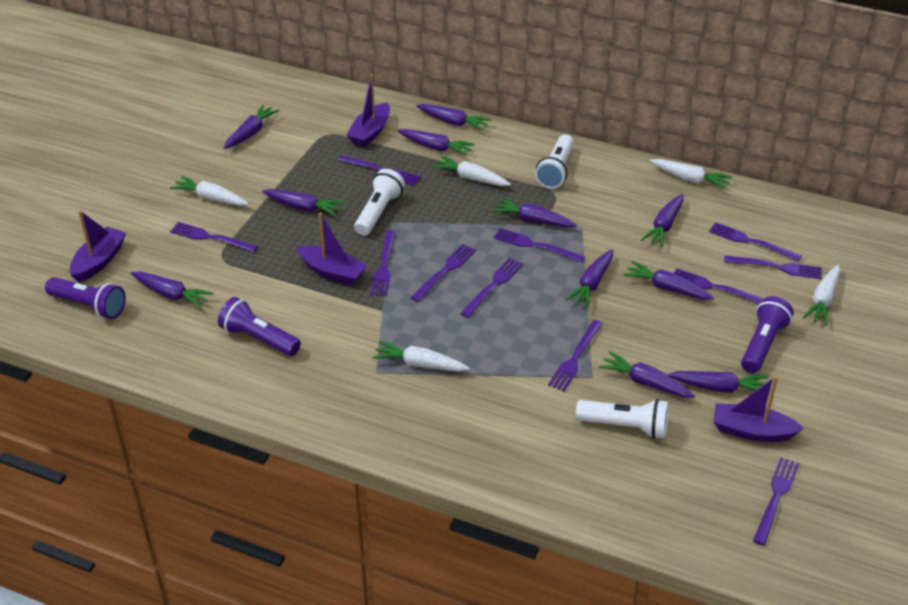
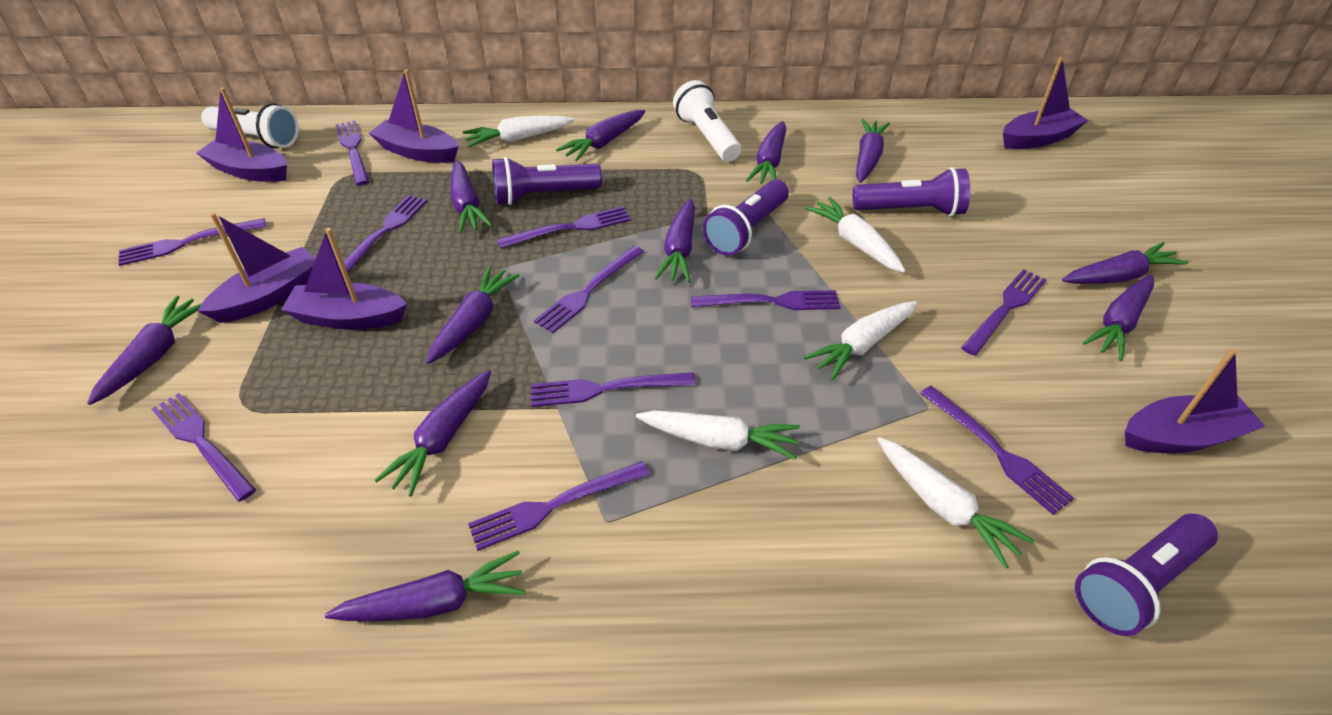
purple boat: [70,210,126,282] [297,213,367,285] [346,74,390,147] [714,376,804,442] = 4 -> [196,87,287,182] [198,212,316,323] [281,228,407,330] [369,69,459,163] [1003,57,1088,149] [1125,348,1265,453] = 6
purple flashlight: [45,277,126,319] [218,297,301,356] [741,296,794,373] = 3 -> [492,157,602,205] [703,179,789,256] [853,167,970,217] [1075,514,1218,636] = 4
white flashlight: [354,169,405,236] [535,134,574,189] [576,399,669,439] = 3 -> [201,103,299,148] [673,80,741,162] = 2

